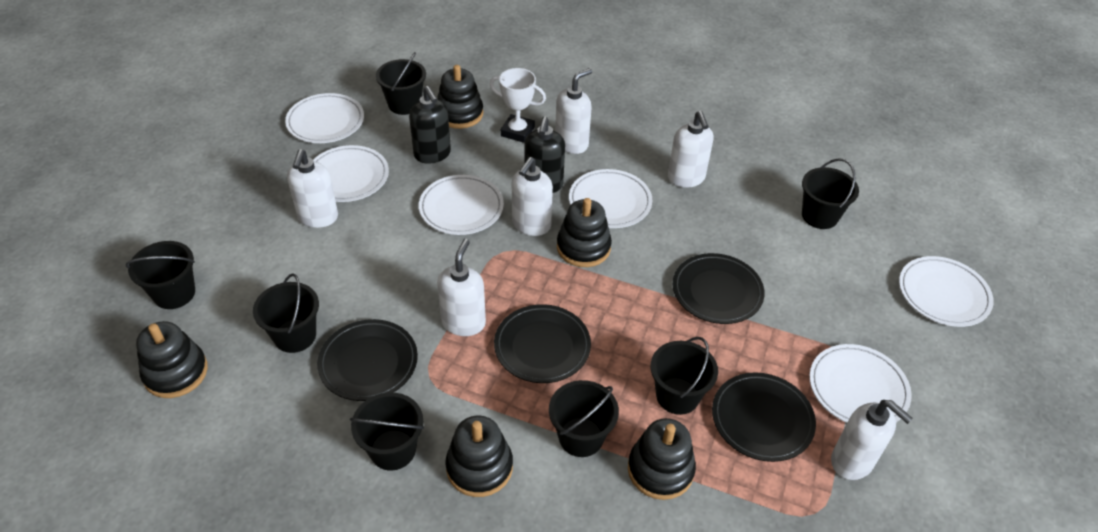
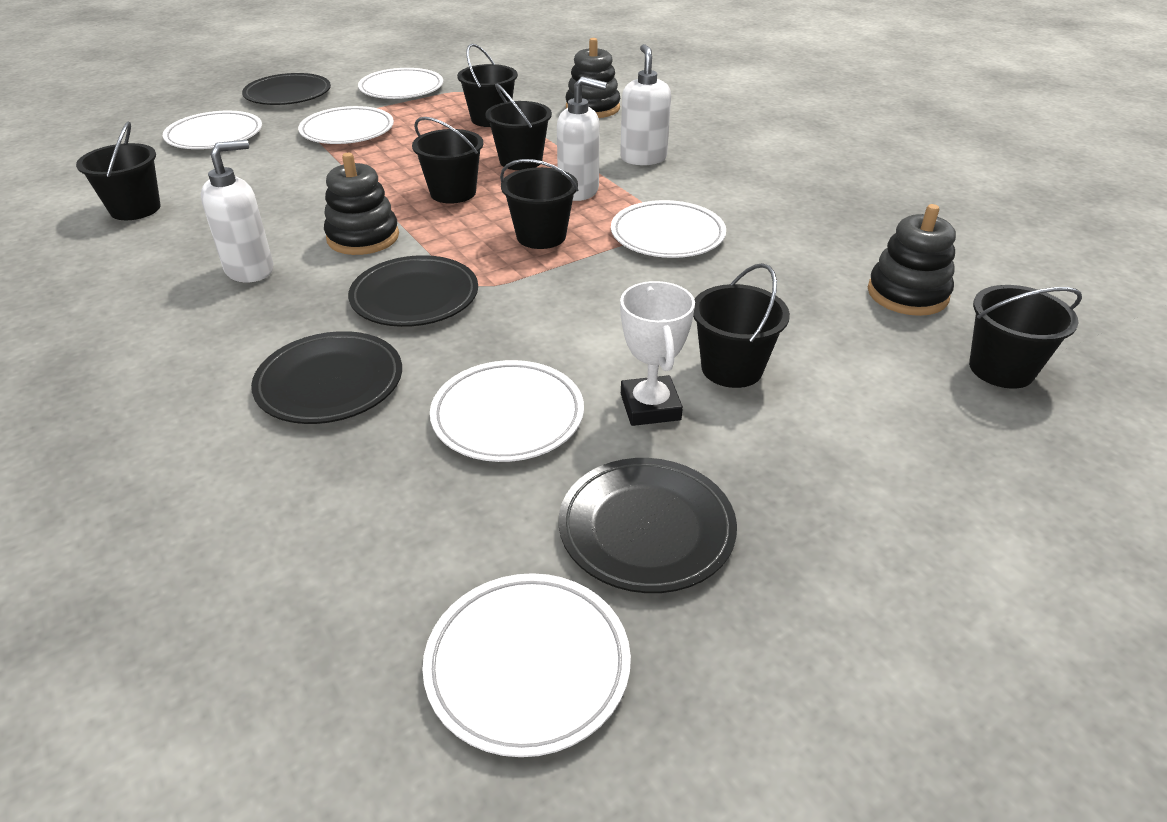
black soap dispenser: [409,86,451,164] [525,117,565,193] = 2 -> none = 0
black stacking toy: [136,321,208,398] [437,65,483,129] [445,416,513,497] [557,198,612,267] [628,418,696,500] = 5 -> [324,153,399,255] [566,38,620,118] [868,204,956,316] = 3
white soap dispenser: [287,149,338,228] [437,239,486,336] [512,157,553,236] [555,68,592,154] [668,111,714,188] [831,400,913,480] = 6 -> [201,140,274,282] [557,76,607,201] [620,44,671,165] = 3

